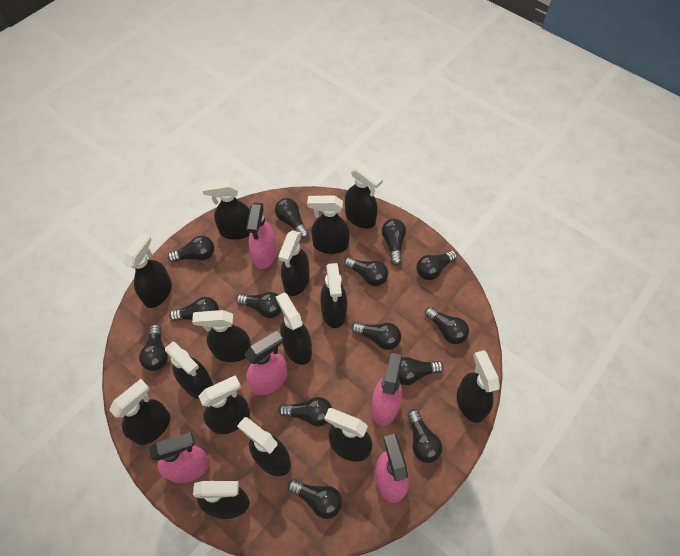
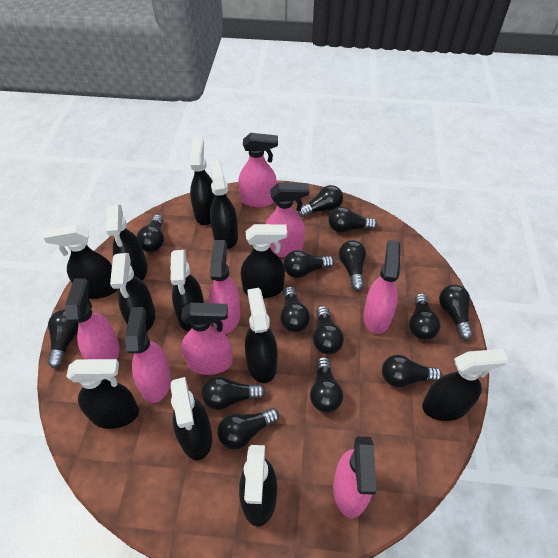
black spray bottle: [109,379,170,445] [123,233,172,308] [165,341,213,399] [192,310,251,362] [193,481,249,519] [198,375,250,434] [203,180,250,240] [237,417,291,476] [276,292,312,365] [278,230,309,296] [307,195,350,254] [320,263,347,328] [324,408,373,462] [345,164,383,229] [457,350,500,423] = 15 -> [44,225,118,299] [66,359,139,429] [106,205,147,281] [110,253,155,332] [170,250,204,332] [171,377,212,460] [190,138,215,225] [209,160,238,249] [239,445,277,526] [241,224,287,298] [245,288,278,383] [422,349,508,421] = 12
pink spray bottle: [149,432,210,483] [244,331,288,395] [246,202,276,269] [372,353,403,426] [375,434,409,503] = 5 -> [65,278,120,359] [125,307,171,403] [181,303,233,375] [209,240,240,334] [238,133,278,207] [265,182,309,257] [333,437,376,518] [364,240,400,334] = 8

